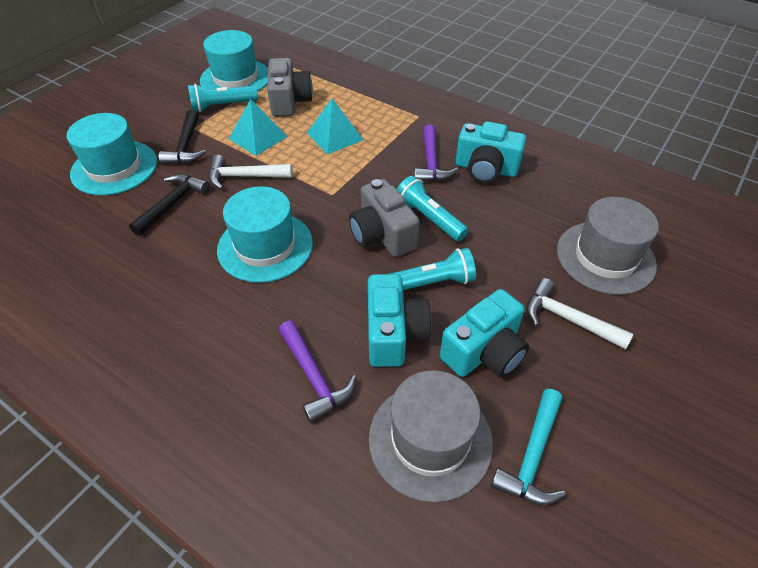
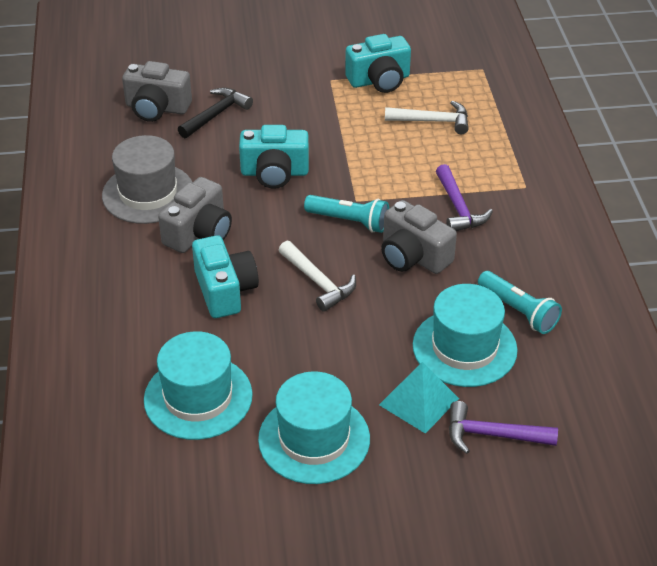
black hammer: [129,174,210,236] [159,110,206,165] = 2 -> [178,88,253,138] = 1
grey camera: [267,58,313,117] [349,179,420,257] = 2 -> [122,61,192,122] [158,177,232,253] [381,200,457,274] = 3
grey hat: [369,370,493,502] [557,197,659,295] = 2 -> [102,135,193,224] = 1
turquoise flashlight: [188,84,258,112] [390,248,476,290] [397,176,468,241] = 3 -> [304,195,389,233] [478,271,562,334] = 2
turquoise hammer: [491,389,566,505] = 1 -> none = 0
turquoise pyramid: [229,99,288,156] [307,98,363,155] = 2 -> [379,362,459,434] = 1

